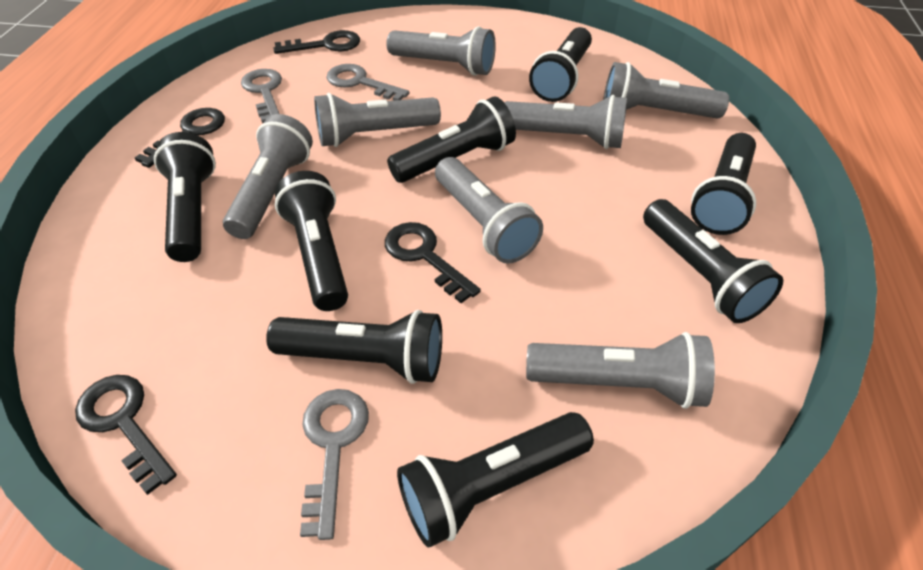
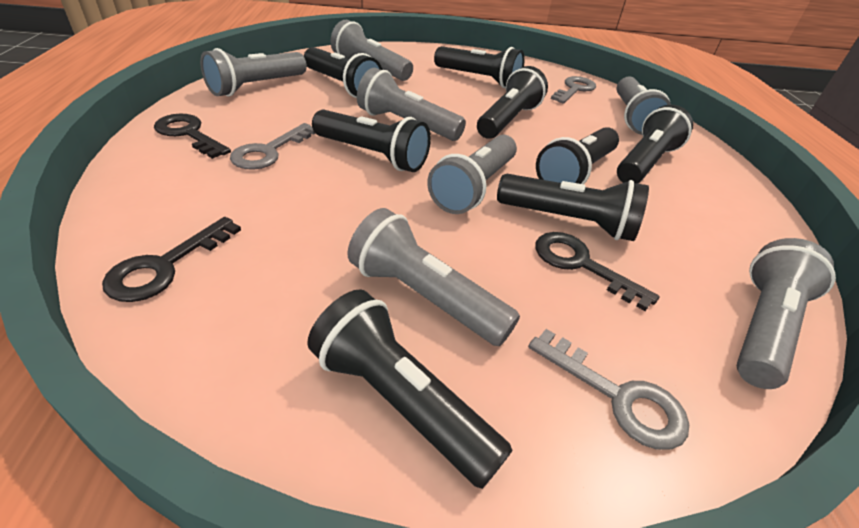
black key: [75,375,177,495] [135,108,225,168] [273,30,360,54] [385,222,481,303] = 4 -> [102,217,241,302] [154,114,231,159] [535,232,660,311] = 3

